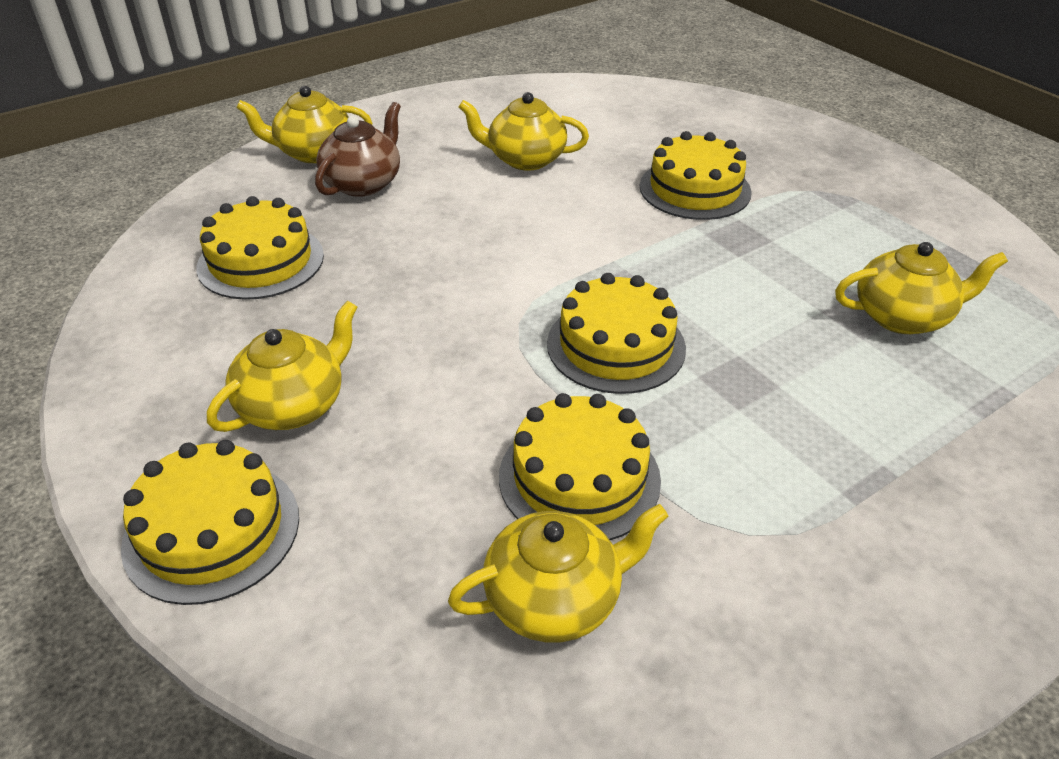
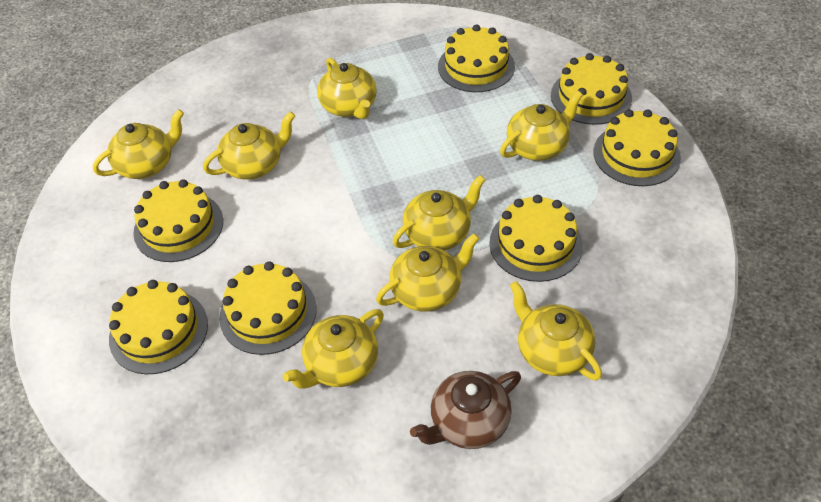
yellow cake: [121,440,299,605] [196,196,324,300] [499,393,661,540] [547,273,686,394] [640,131,752,220] = 5 -> [109,280,208,374] [133,179,223,262] [219,261,317,355] [438,24,515,92] [489,195,583,282] [551,53,632,125] [593,109,681,186] = 7
yellow teapot: [207,300,358,432] [236,86,372,163] [448,504,668,643] [459,92,589,171] [835,242,1008,334] = 5 -> [93,109,184,179] [203,111,296,180] [283,309,384,389] [317,58,377,119] [376,233,480,312] [393,175,486,251] [500,91,583,161] [510,281,602,380] = 8

